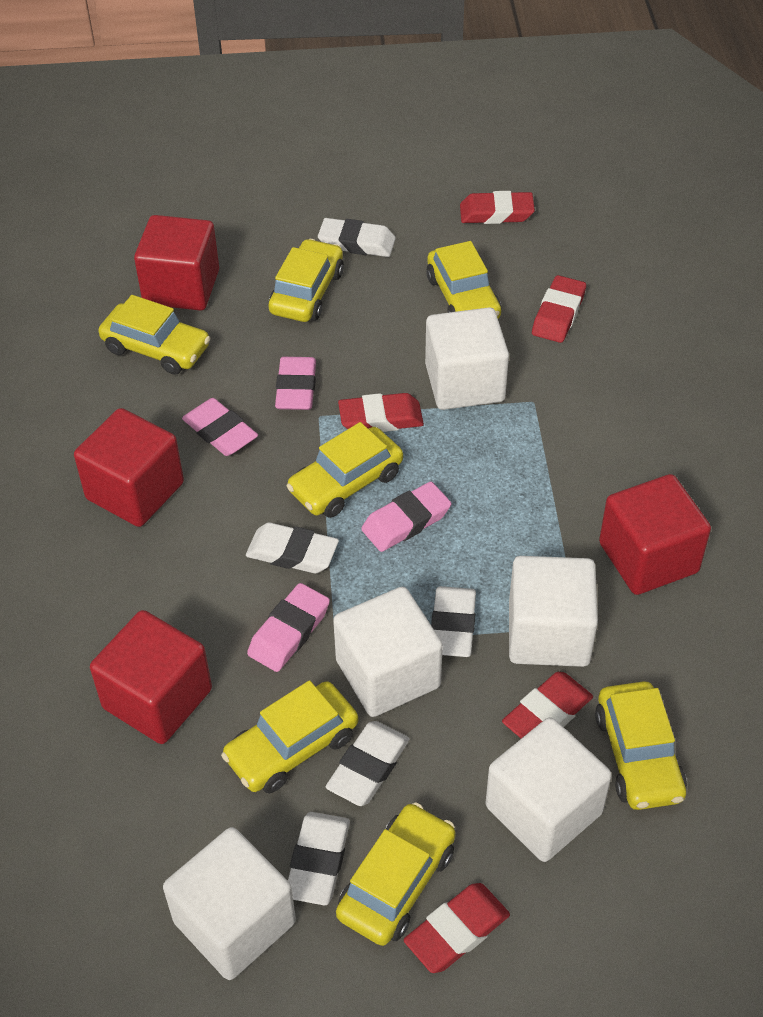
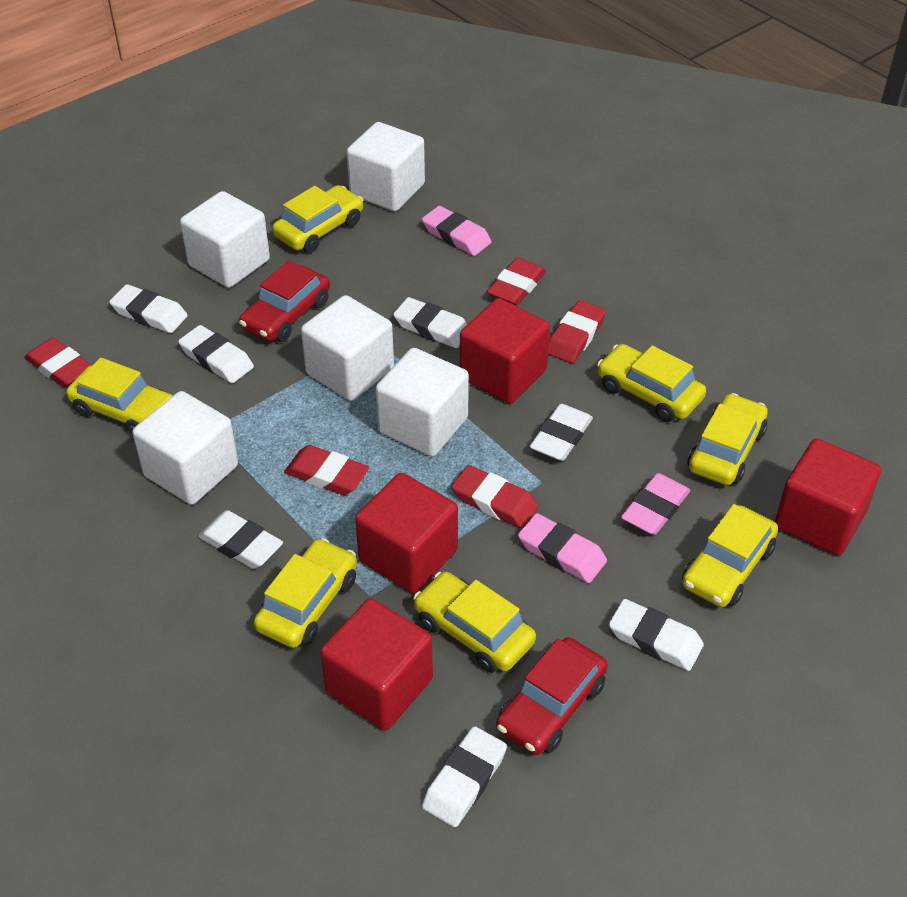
pink eraser: [182,398,258,456] [247,583,330,672] [275,357,316,410] [361,482,451,552] = 4 -> [422,206,491,256] [518,513,607,583] [621,473,690,535] = 3
red car: none = 0 -> [239,260,330,342] [496,637,608,755] = 2
white eraser: [246,523,339,573] [288,812,350,905] [318,218,396,257] [326,721,410,806] [431,586,476,657] = 5 -> [109,284,188,333] [178,325,254,383] [198,510,283,569] [393,297,467,348] [422,726,507,827] [530,404,593,461] [609,599,704,671] = 7

